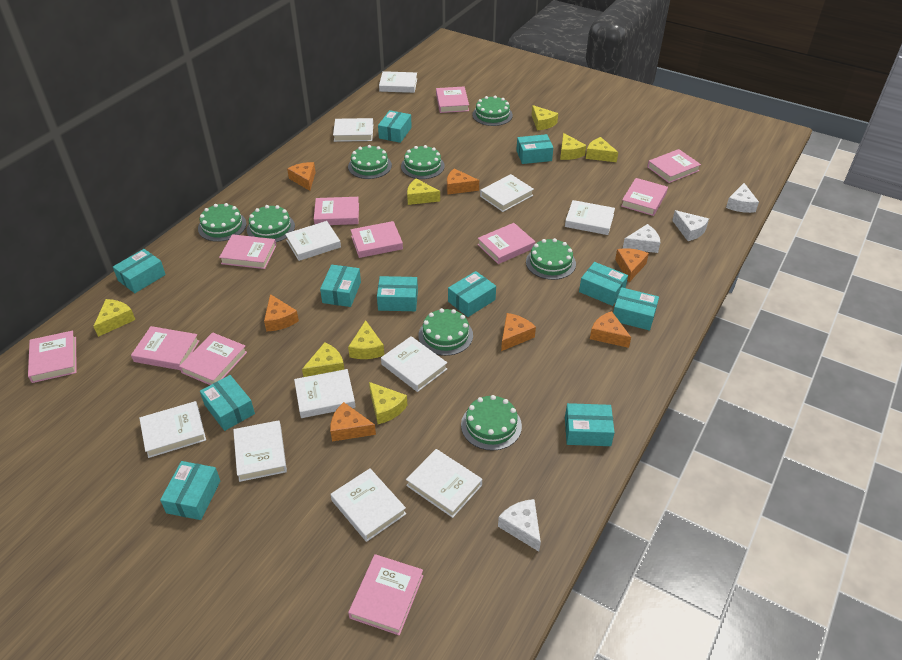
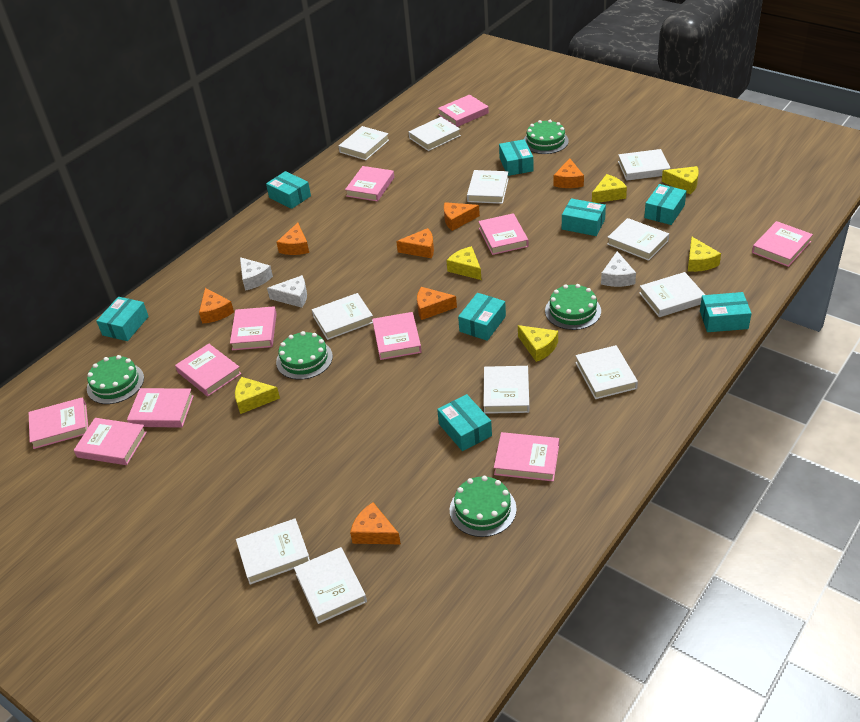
green cake: [198,203,247,242] [247,205,295,242] [348,145,392,179] [401,145,445,179] [418,308,473,356] [461,395,522,451] [472,96,513,126] [526,238,576,280] = 8 -> [87,355,144,404] [276,331,333,380] [450,476,517,537] [524,120,569,154] [545,284,601,330] = 5
turquoise box: [113,249,166,293] [160,461,220,520] [200,375,255,431] [320,265,361,307] [377,276,418,311] [378,110,412,143] [448,271,496,317] [516,134,553,164] [565,403,615,446] [579,262,628,306] [613,287,659,330] = 11 -> [97,297,149,341] [266,171,311,209] [437,394,492,451] [458,293,506,341] [499,139,533,176] [562,198,606,236] [644,184,686,225] [700,292,752,332] = 8
white cheese: [498,499,541,551] [623,224,661,253] [672,210,709,241] [726,183,759,213] = 4 -> [240,257,273,291] [267,275,307,308] [601,251,636,287] = 3
yellow cheese: [93,299,135,337] [302,342,344,377] [348,320,384,359] [369,382,407,424] [407,179,440,205] [532,105,558,131] [560,133,586,160] [586,137,618,162] = 8 -> [235,377,280,414] [446,246,481,280] [518,325,558,362] [592,174,627,203] [662,166,699,194] [688,236,721,272] = 6

